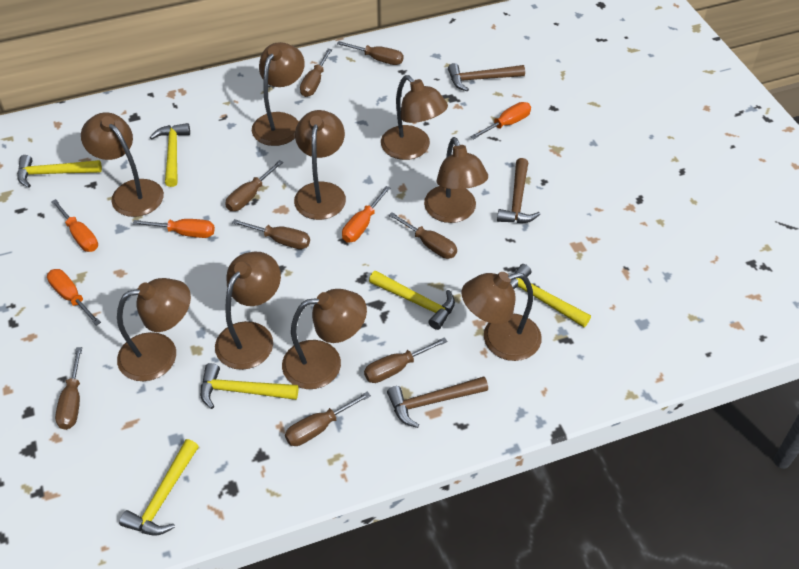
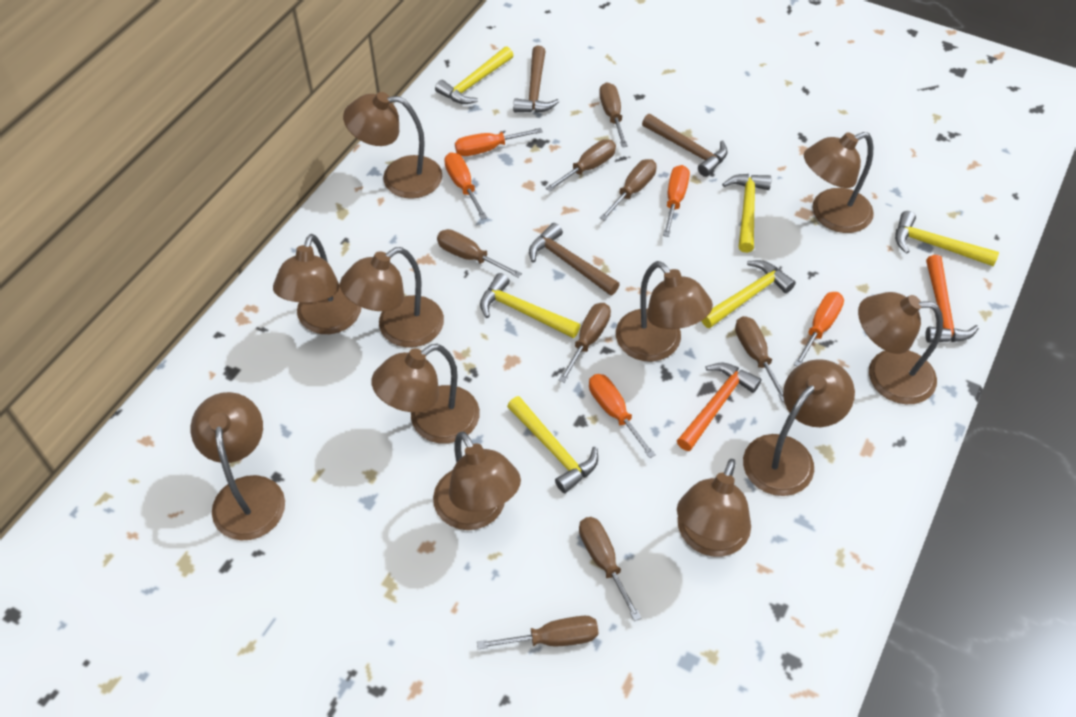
brown lamp: [81,112,164,217] [117,278,191,381] [215,252,281,370] [252,42,305,146] [282,289,367,389] [294,110,346,220] [381,75,448,160] [424,137,488,223] [461,272,542,361] = 9 -> [191,392,285,540] [273,234,361,334] [340,247,444,348] [343,92,442,199] [371,344,480,444] [433,431,521,530] [616,261,713,362] [677,459,751,557] [743,359,855,496] [804,132,874,233] [858,292,943,404] = 11
orange hammer: none = 0 -> [677,362,761,451] [925,255,979,343] = 2

